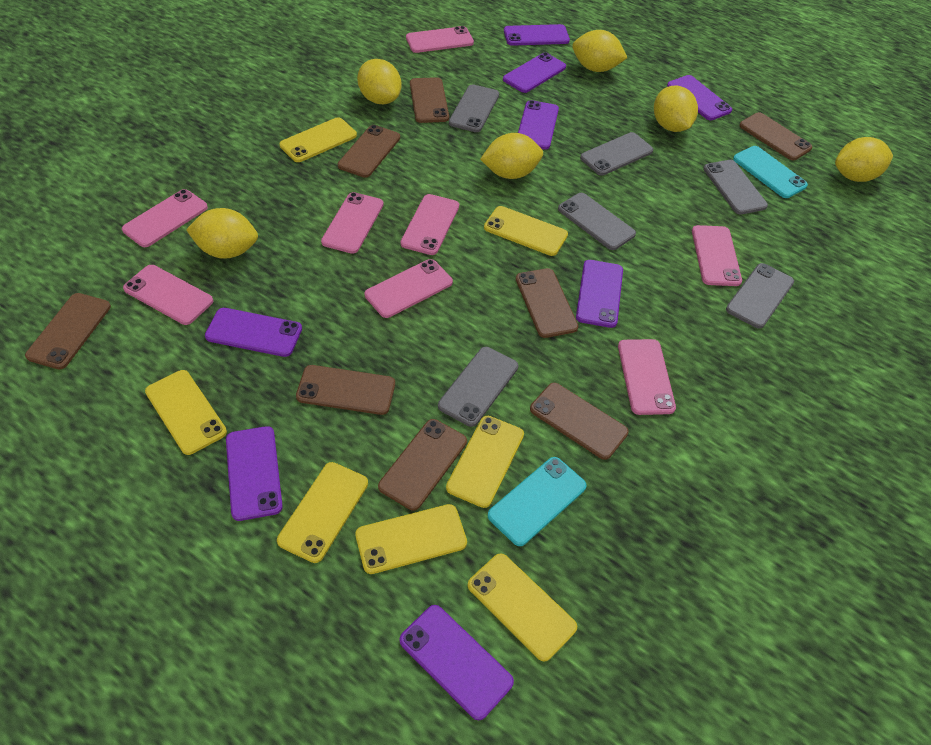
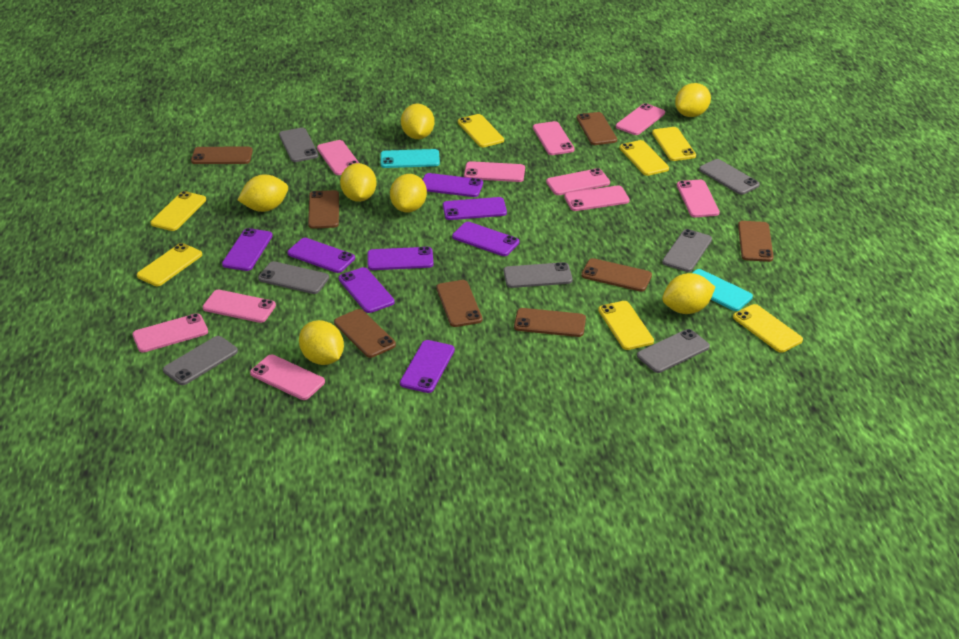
grey phone: [438,347,518,427] [449,84,499,132] [558,193,636,250] [580,132,654,176] [703,160,768,215] [726,263,794,329] = 6 -> [163,336,238,385] [258,261,329,294] [279,128,319,162] [503,262,573,288] [637,329,710,373] [662,229,712,272] [699,159,760,195] = 7
pink phone: [122,189,208,247] [123,265,213,325] [321,192,384,254] [365,259,453,318] [400,194,459,255] [406,26,474,53] [618,339,676,415] [692,225,742,286] = 8 -> [132,313,208,353] [202,290,276,323] [250,355,325,400] [317,140,359,175] [464,161,525,182] [533,121,575,155] [546,168,610,195] [564,185,630,211] [616,103,665,135] [677,180,720,217] = 10
yellow lemon: [186,208,258,259] [357,59,401,104] [480,133,543,179] [572,30,627,72] [654,86,698,132] [835,137,893,182] = 6 -> [238,174,288,212] [299,320,344,365] [340,163,377,202] [390,174,427,212] [401,104,434,139] [662,273,715,314] [675,83,711,117] = 7

